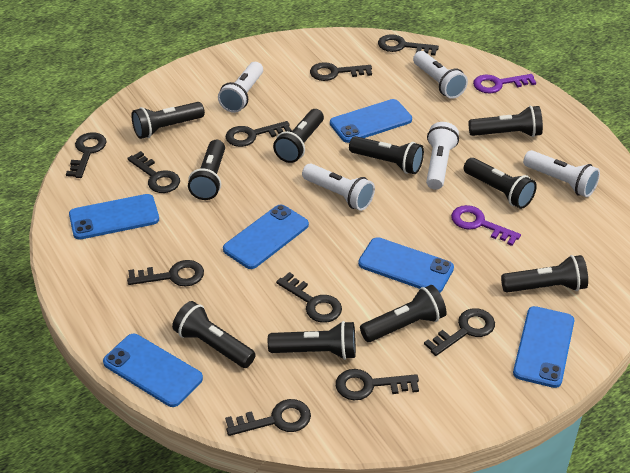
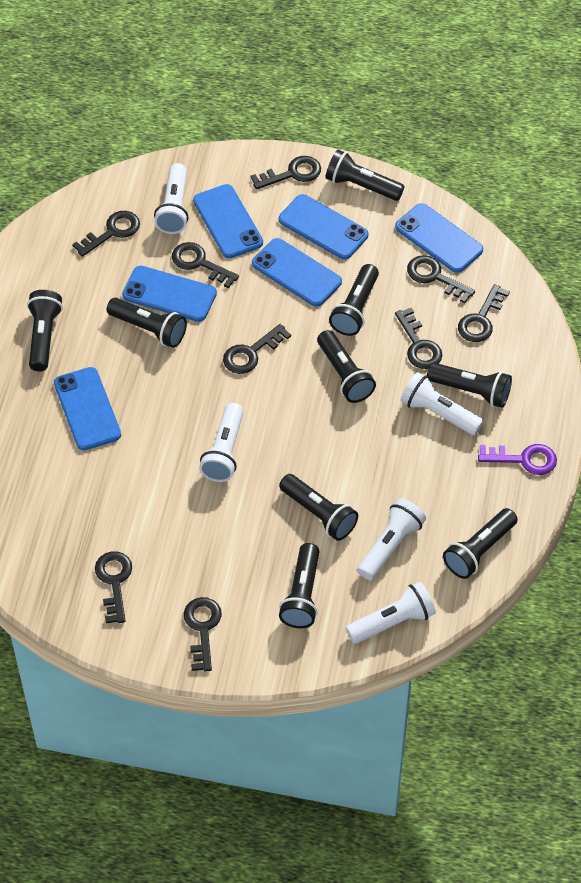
black flashlight: [131,102,205,139] [172,301,256,368] [188,140,225,200] [268,321,356,360] [273,109,324,163] [349,136,424,174] [360,285,447,342] [464,158,537,209] [469,105,543,137] [501,255,588,293] = 10 -> [27,290,63,371] [107,298,187,348] [279,474,358,541] [279,543,320,628] [317,330,376,403] [326,150,405,201] [329,264,379,336] [427,363,512,408] [443,508,518,579] = 9
black key: [66,132,106,178] [127,151,180,193] [127,260,204,287] [225,121,292,147] [225,399,311,436] [276,272,342,323] [310,62,372,81] [336,369,419,401] [378,34,439,55] [424,308,495,356] = 10 -> [72,211,140,257] [95,551,132,623] [172,242,239,288] [184,597,222,671] [223,324,291,374] [251,156,321,190] [395,307,442,369] [407,255,475,303] [458,284,510,342] = 9
purple key: [451,205,521,246] [473,74,536,93] = 2 -> [478,444,557,475] = 1

